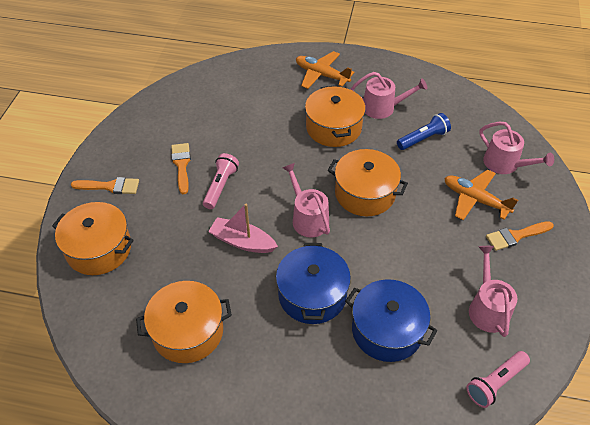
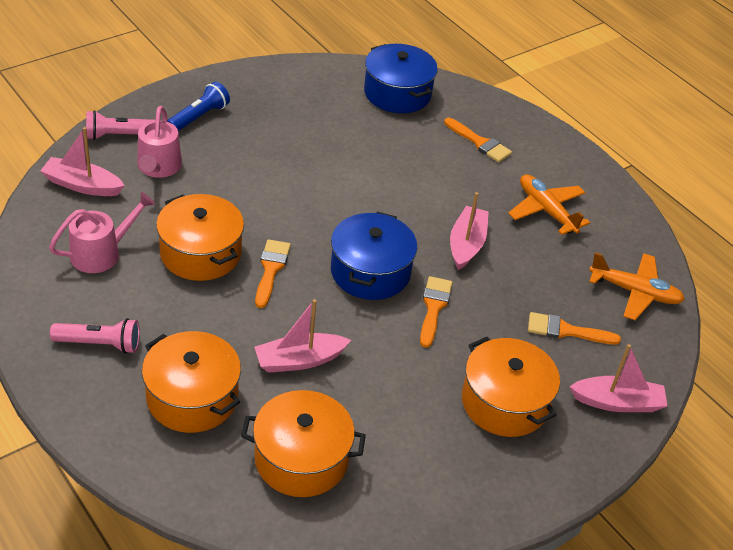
orange brush: [71,177,139,194] [171,143,191,194] [486,221,554,251] = 3 -> [255,239,291,308] [420,276,453,348] [444,118,512,163] [528,312,621,344] = 4
pink boat: [208,204,278,253] = 1 -> [40,127,125,196] [255,299,351,373] [450,192,489,270] [569,344,667,412] = 4
pink watering can: [282,163,330,237] [350,72,427,119] [469,246,517,337] [479,122,554,174] = 4 -> [49,192,155,273] [137,106,182,178] = 2

